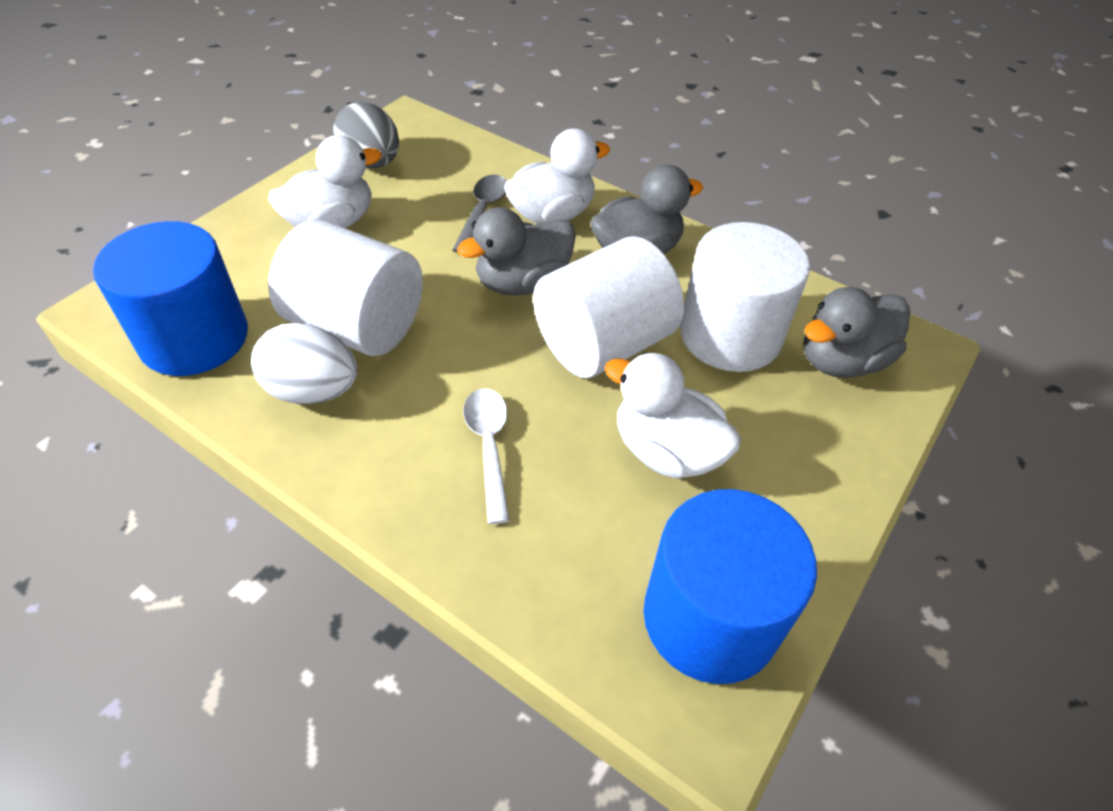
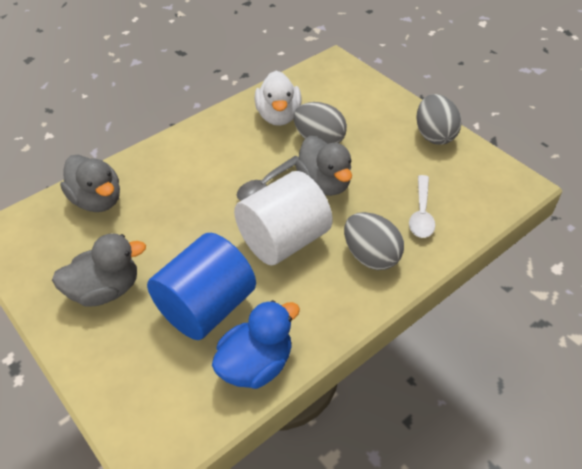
blue cylinder: [93,221,248,376] [644,489,817,684] = 2 -> [147,233,256,340] = 1
blue duck: none = 0 -> [212,300,300,389] = 1
grey egg: [333,102,399,168] = 1 -> [294,102,347,144] [344,212,404,270] [416,94,462,145] = 3
white cylinder: [268,219,423,356] [533,236,684,378] [680,222,810,372] = 3 -> [234,171,333,266] = 1
white duck: [268,135,382,228] [504,129,610,224] [604,352,741,479] = 3 -> [255,71,302,126] = 1
white egg: [251,323,357,404] = 1 -> none = 0

